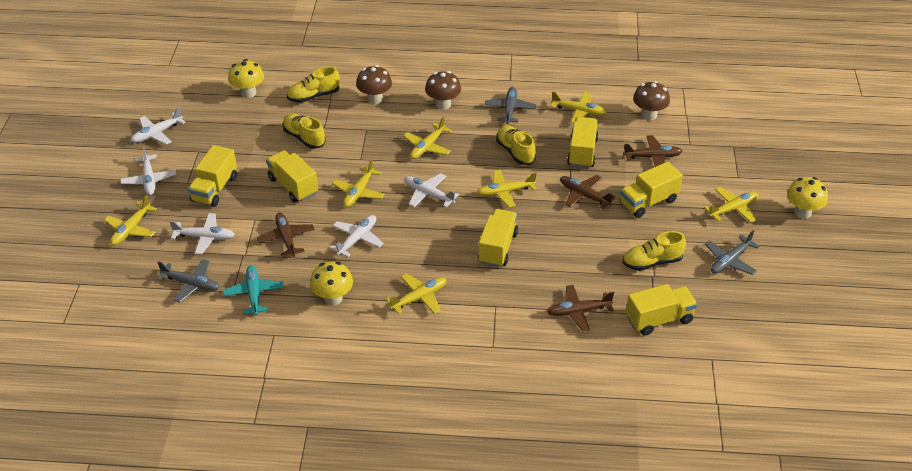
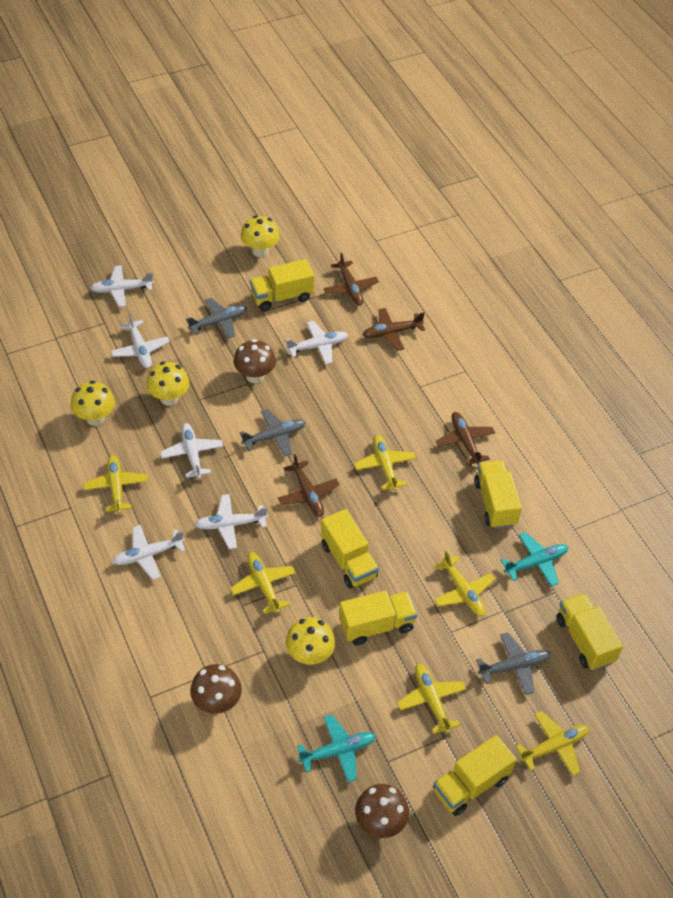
turquoise plane: [223,265,284,315] = 1 -> [297,714,376,782] [501,532,568,587] = 2
white plane: [120,146,176,195] [131,107,186,145] [169,213,235,254] [330,215,384,257] [404,173,459,207] = 5 -> [90,265,154,307] [111,313,170,368] [113,525,185,580] [160,423,223,479] [195,494,268,549] [285,321,348,364] = 6
yellow mushroom: [228,59,264,98] [310,261,353,306] [787,177,828,219] = 3 -> [71,381,115,426] [146,362,189,406] [241,216,280,257] [286,617,335,665] = 4
yellow plane: [104,195,157,246] [332,159,385,208] [386,274,447,314] [403,117,452,159] [476,170,537,208] [551,91,607,123] [704,187,759,223] = 7 -> [83,455,148,513] [230,552,296,614] [354,435,416,491] [397,664,466,734] [434,551,495,616] [516,711,589,776] = 6
yellow shoe: [282,113,326,149] [287,67,340,103] [496,125,536,165] [623,231,686,271] = 4 -> none = 0

